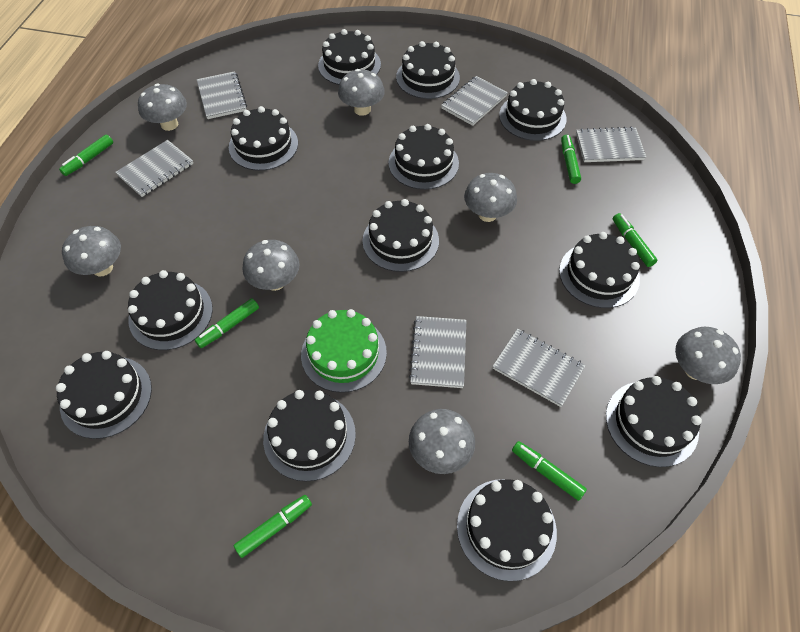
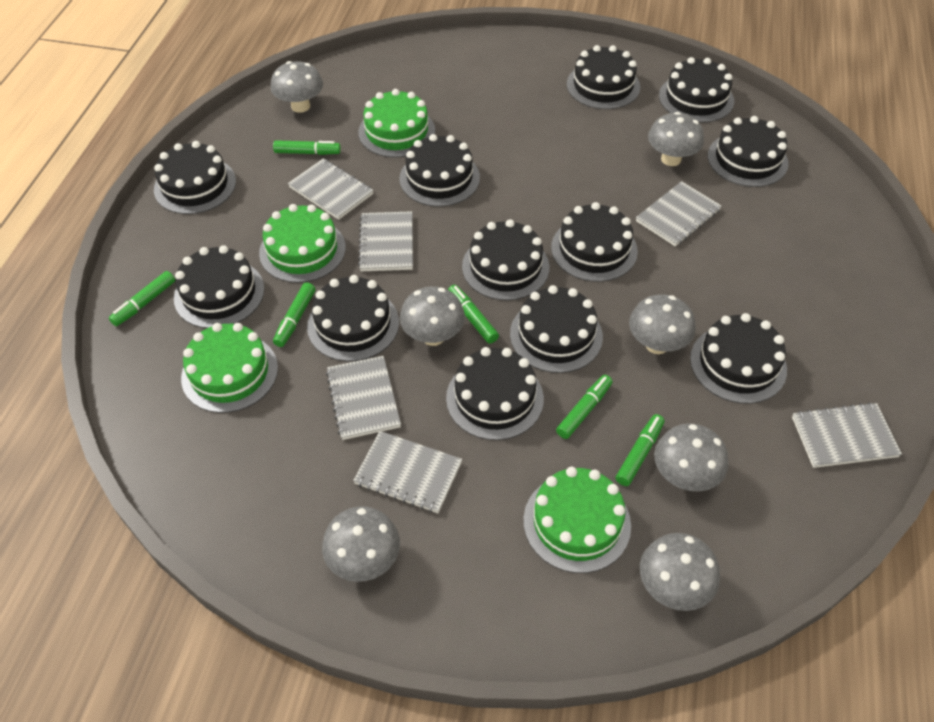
green cake: [301,309,387,393] = 1 -> [181,323,278,413] [259,204,346,283] [358,89,435,158] [523,467,631,573] = 4

